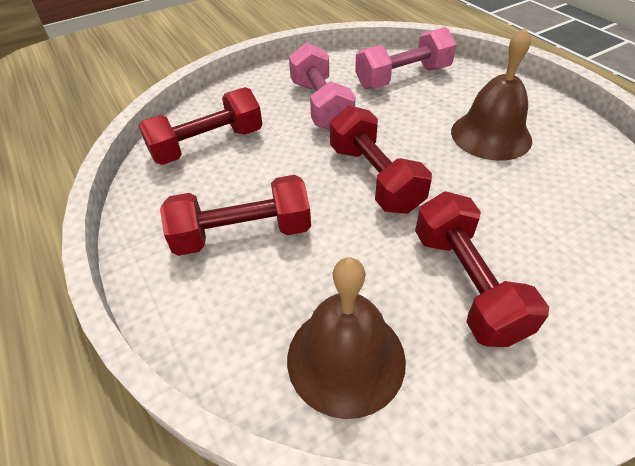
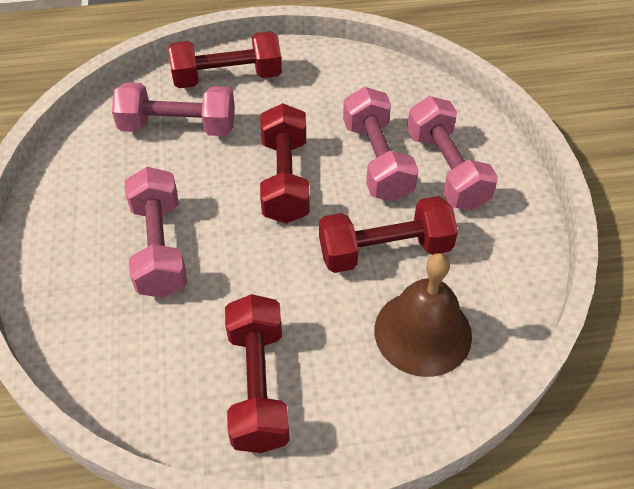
brown bell: [287,257,406,419] [451,28,532,161] = 2 -> [374,253,472,377] = 1
pink dumbbell: [289,43,355,130] [355,27,457,89] = 2 -> [112,82,235,136] [125,167,187,298] [343,87,419,202] [407,96,498,210] = 4

